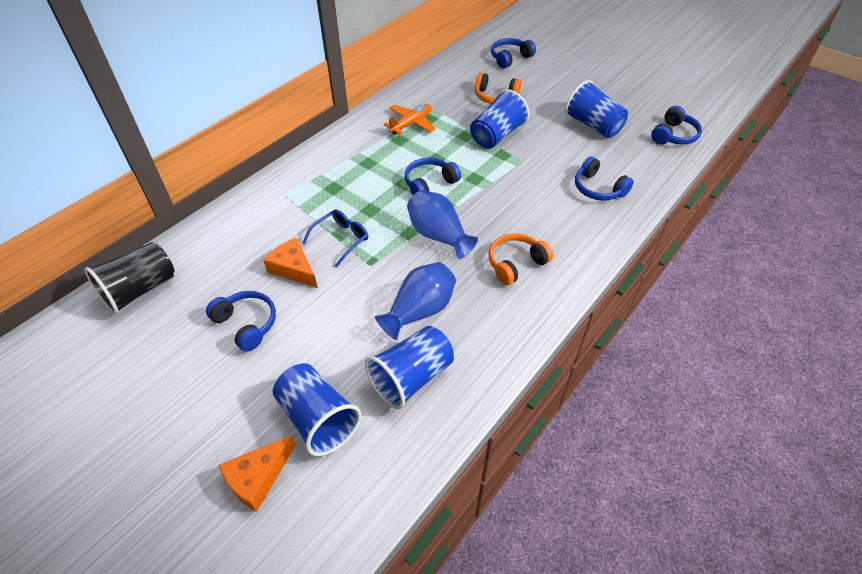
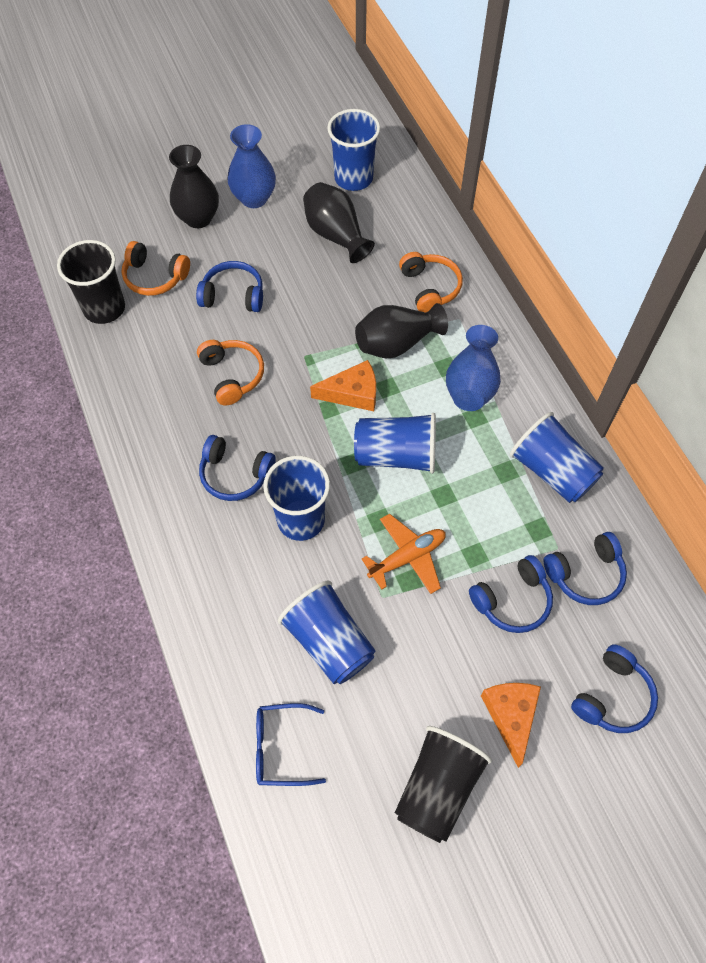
black cup: [84,242,174,314] = 1 -> [57,240,125,324] [395,726,492,843] = 2
black vase: none = 0 -> [169,145,219,228] [303,182,375,263] [355,303,448,358] = 3
blue cup: [273,363,361,456] [365,326,454,409] [470,89,529,149] [565,80,628,138] = 4 -> [263,456,330,541] [278,581,376,684] [327,109,380,191] [354,413,436,474] [510,412,604,503] = 5
orange headphones: [475,73,521,104] [489,233,553,285] = 2 -> [122,241,190,296] [197,340,264,406] [399,252,463,313] = 3

